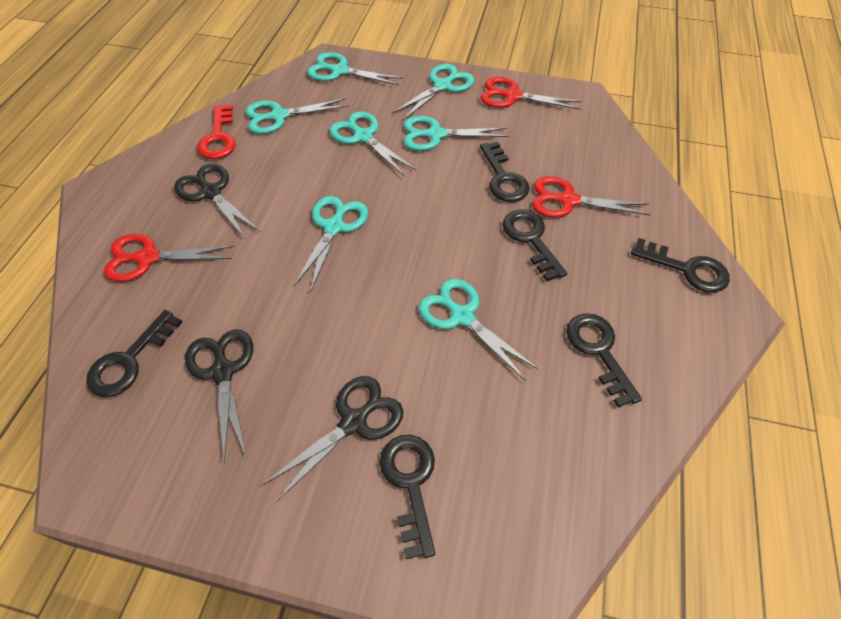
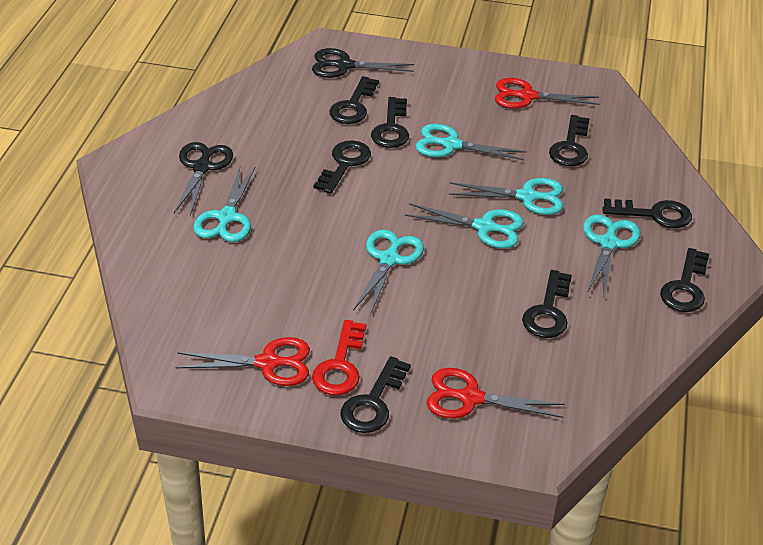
black key: [86,309,183,397] [380,435,435,559] [480,141,530,202] [502,210,567,281] [566,313,642,408] [631,238,730,293] = 6 -> [314,140,371,194] [330,76,379,124] [340,356,411,433] [371,97,409,148] [522,270,572,338] [549,115,590,166] [602,199,692,228] [660,248,709,312] = 8
black scissors: [174,164,260,238] [185,329,253,464] [262,376,403,502] = 3 -> [174,142,233,216] [312,48,414,78] = 2
turquoise scissors: [245,98,349,134] [293,196,368,292] [307,52,404,85] [329,111,416,176] [392,64,474,120] [404,116,509,151] [419,279,538,381] = 7 -> [193,167,255,242] [353,230,424,315] [405,203,524,248] [415,124,527,160] [449,178,563,215] [583,215,640,296] = 6

